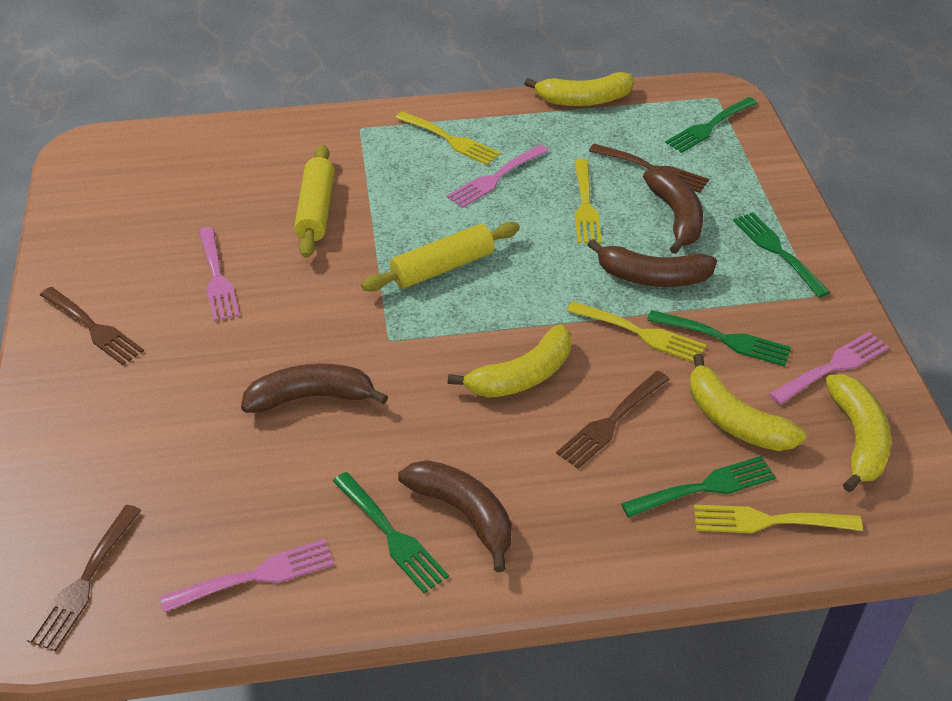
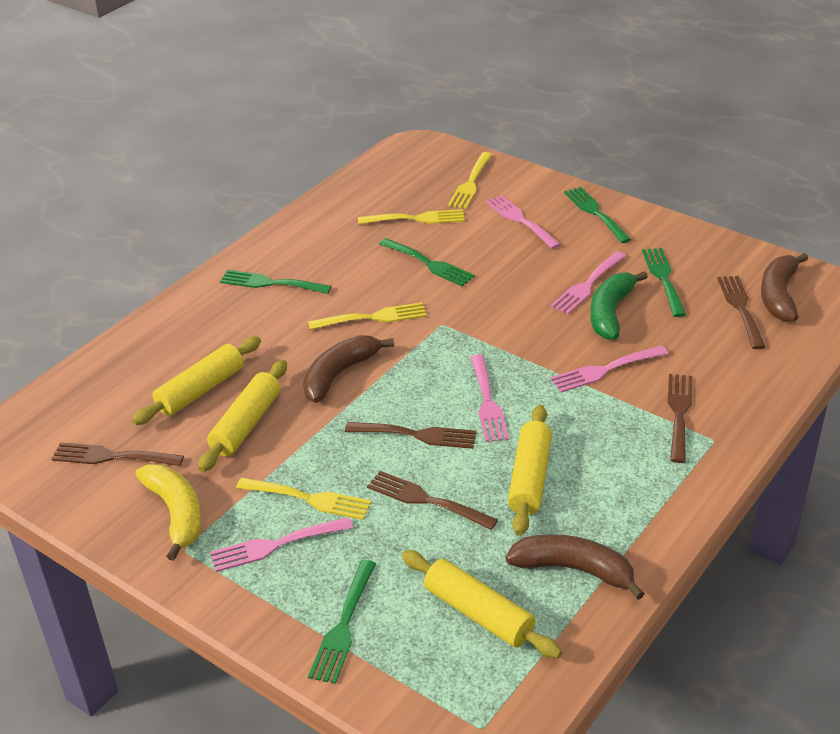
brown banana: [241,363,388,413] [398,460,512,572] [587,239,717,287] [643,168,703,254] = 4 -> [303,335,394,403] [506,534,645,600] [761,253,808,322] = 3
brown fork: [27,505,141,651] [40,287,144,365] [556,371,670,469] [589,144,709,193] = 4 -> [52,442,184,466] [345,422,477,449] [367,471,498,530] [668,374,692,463] [717,276,766,349] = 5
green banana: none = 0 -> [590,271,648,340] = 1
pink fork: [160,539,334,612] [199,227,240,321] [447,144,549,208] [769,331,889,405] = 4 -> [210,517,353,572] [470,354,509,442] [486,195,561,249] [550,251,626,314] [550,346,668,393] = 5
yellow banana: [448,324,571,398] [524,72,634,106] [690,354,806,451] [825,374,891,492] = 4 -> [136,464,202,561] = 1
yellow rolling pin: [294,145,335,258] [361,222,520,292] = 2 -> [132,336,261,425] [198,360,287,472] [402,550,562,659] [508,405,552,536] = 4

